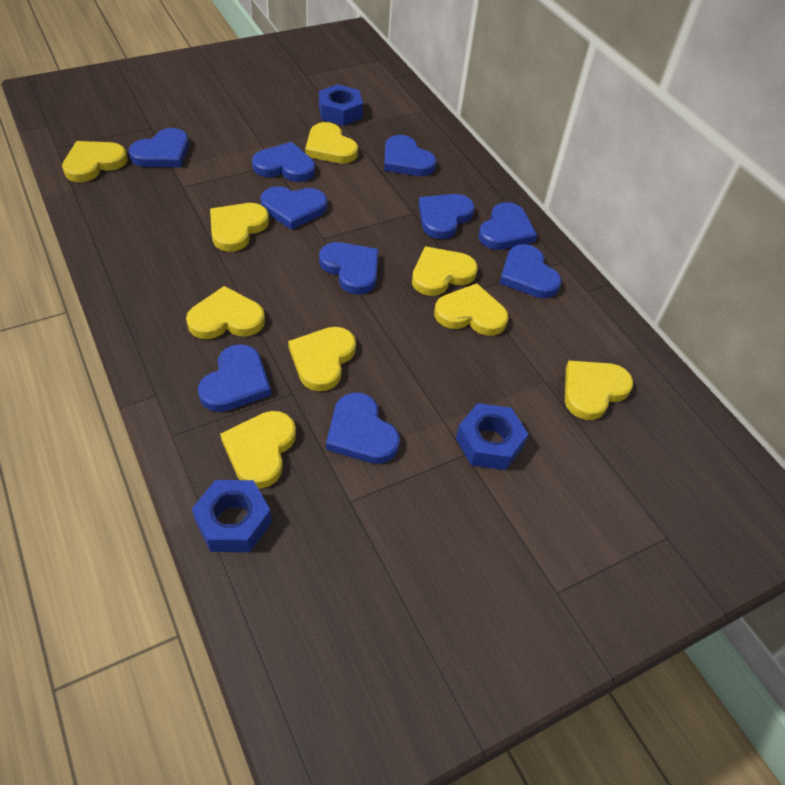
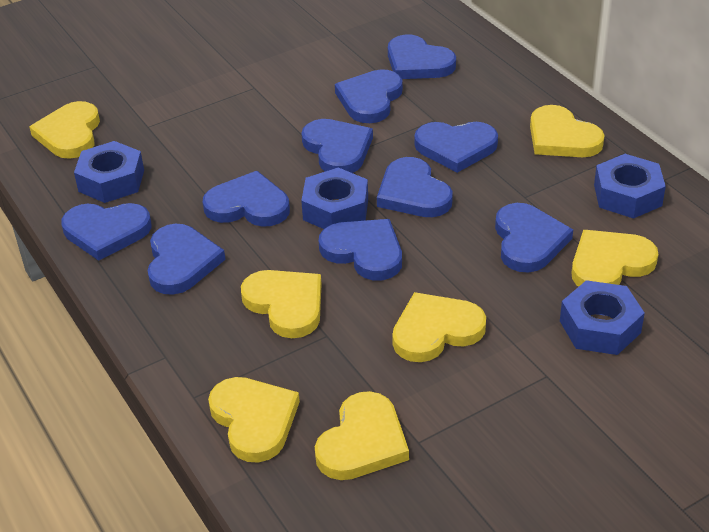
blue nut: [192,480,272,552] [319,84,363,126] [456,403,528,470] = 3 -> [74,141,144,203] [301,168,368,229] [560,280,645,355] [594,154,666,219] = 4
yellow heart: [62,141,127,182] [186,286,265,339] [210,203,269,252] [220,411,296,489] [288,327,356,391] [305,122,358,164] [412,247,478,296] [434,283,509,336] [565,361,633,420] = 9 -> [29,101,100,159] [208,377,300,463] [241,270,322,338] [315,391,409,480] [392,292,486,362] [530,105,605,157] [571,230,659,287] = 7

